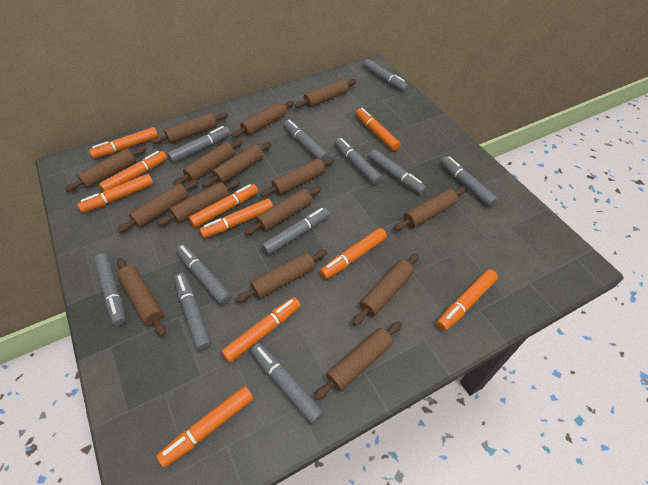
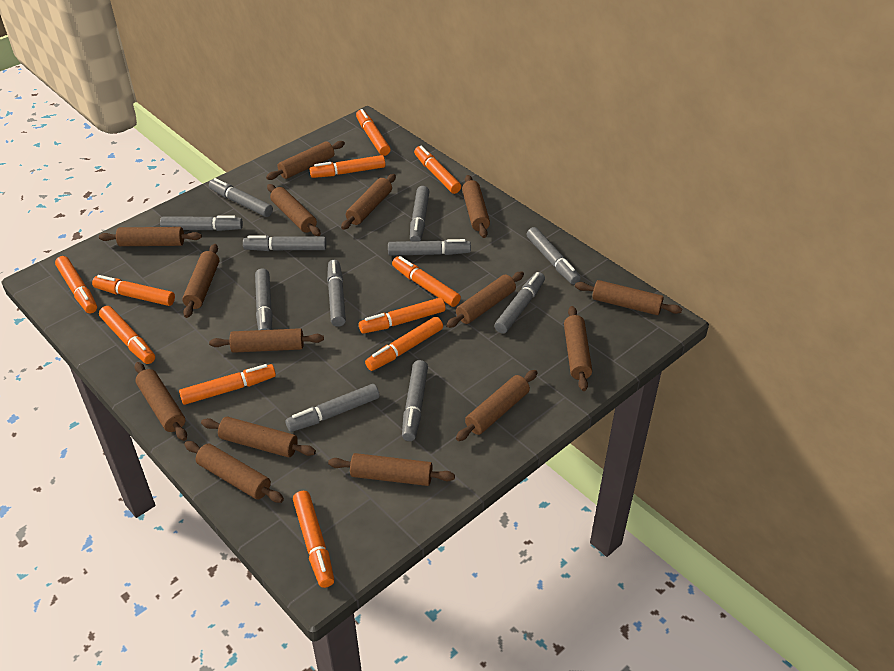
orange marker: [77,174,154,213] [89,127,159,159] [99,151,167,192] [156,386,254,467] [189,184,258,228] [199,198,273,238] [221,297,301,363] [320,228,387,279] [356,108,401,151] [436,269,498,331] = 10 -> [55,256,97,313] [92,275,175,306] [99,306,155,364] [179,364,276,405] [293,491,334,588] [310,155,385,178] [356,109,391,156] [359,298,446,334] [365,317,443,371] [392,256,461,307] [414,146,461,194] = 11

